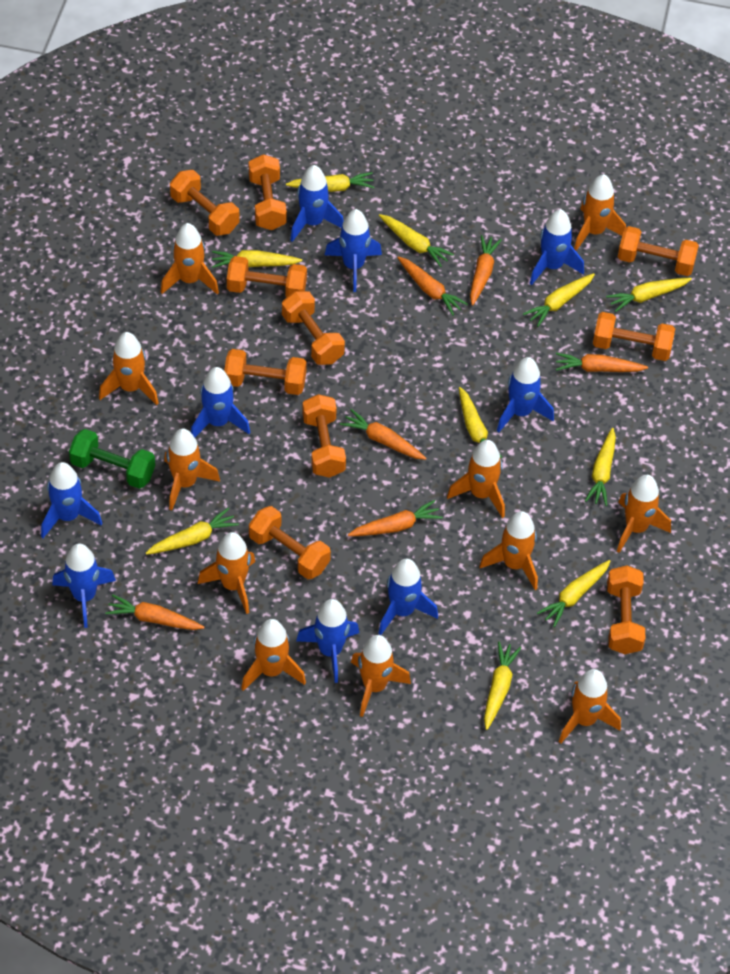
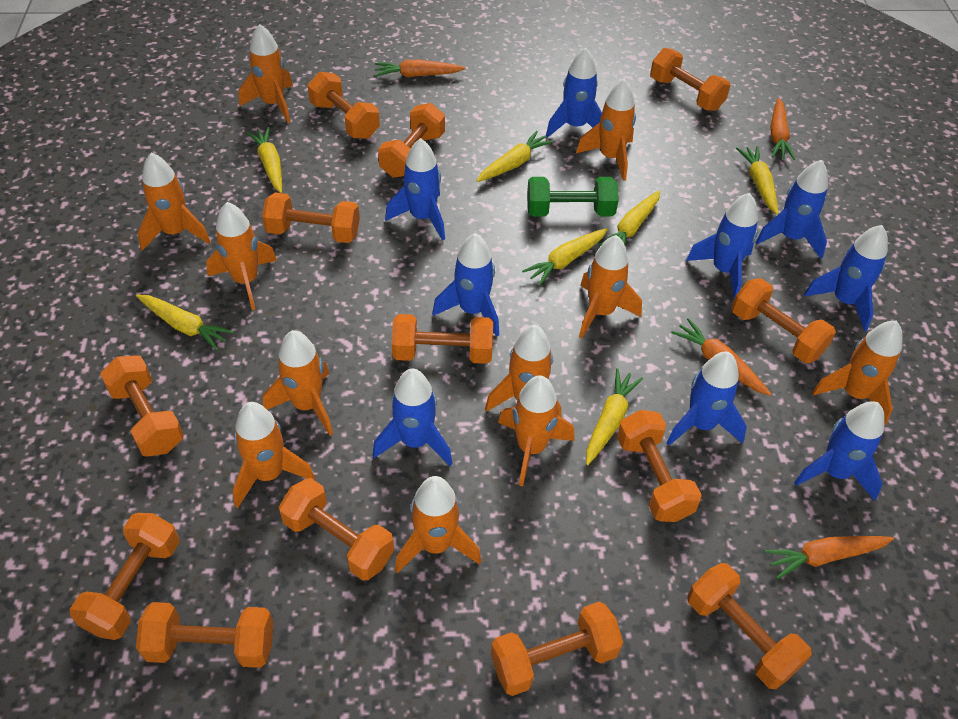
orange carrot: [105,594,204,630] [340,409,427,460] [348,500,443,536] [397,256,468,316] [470,235,502,306] [556,353,648,372] = 6 -> [375,60,465,77] [671,318,771,396] [764,536,894,579] [770,98,795,160] = 4
orange dumbbell: [170,170,240,236] [224,349,307,395] [227,256,307,297] [249,154,287,230] [249,506,331,579] [282,291,345,365] [302,394,346,478] [593,312,675,361] [607,565,646,654] [618,226,699,276] = 10 -> [70,513,180,640] [100,355,184,456] [136,602,274,668] [262,193,360,243] [279,478,394,581] [308,72,380,139] [378,103,445,178] [392,314,493,364] [491,602,623,696] [617,410,702,522] [650,48,730,111] [687,563,812,690] [732,278,836,363] = 13
yellow carrot: [146,508,239,555] [212,250,302,268] [286,172,374,192] [379,214,454,267] [459,387,502,458] [484,641,522,730] [523,273,595,327] [537,560,610,627] [585,428,616,506] [606,278,692,312] = 10 -> [136,294,234,351] [246,127,282,193] [476,131,553,182] [522,228,608,286] [586,368,643,465] [599,191,660,246] [736,146,778,215] = 7

